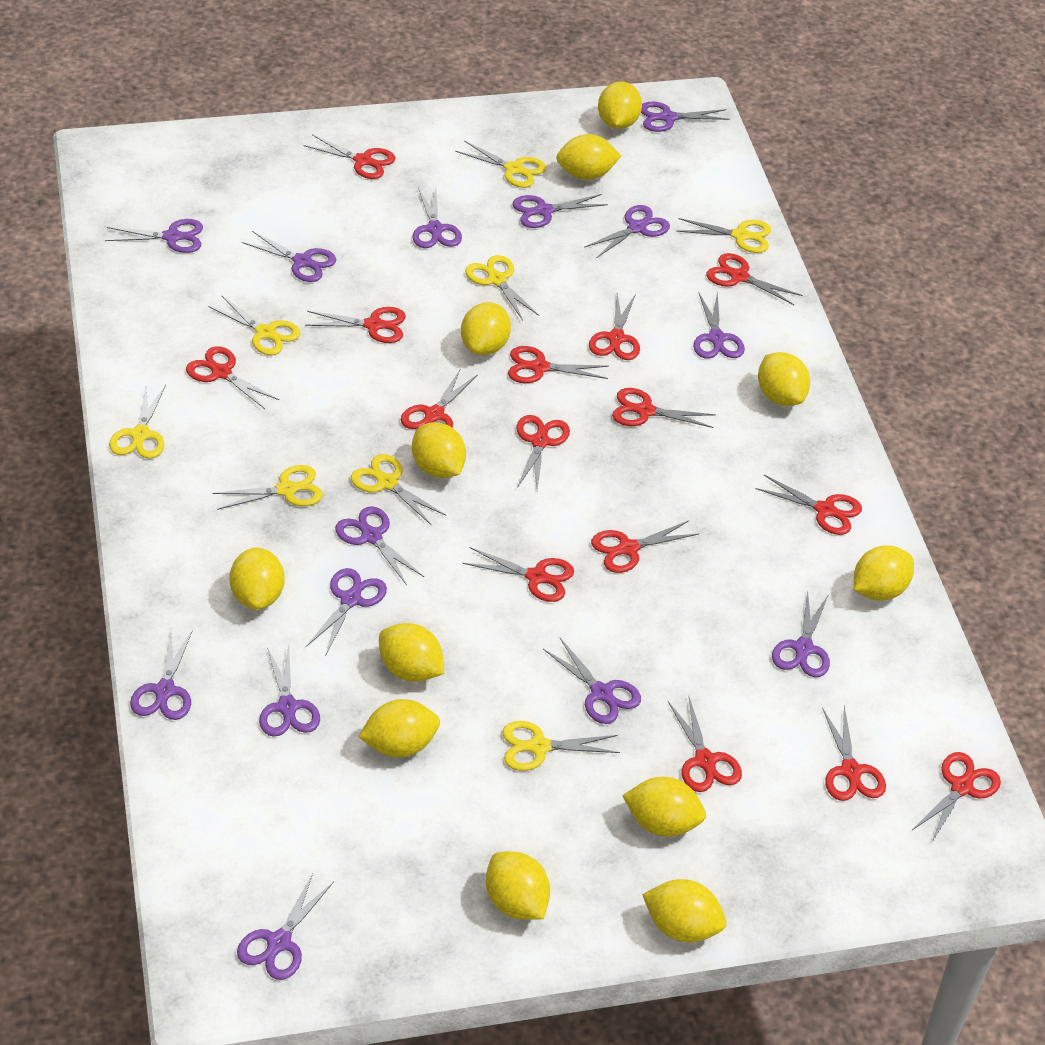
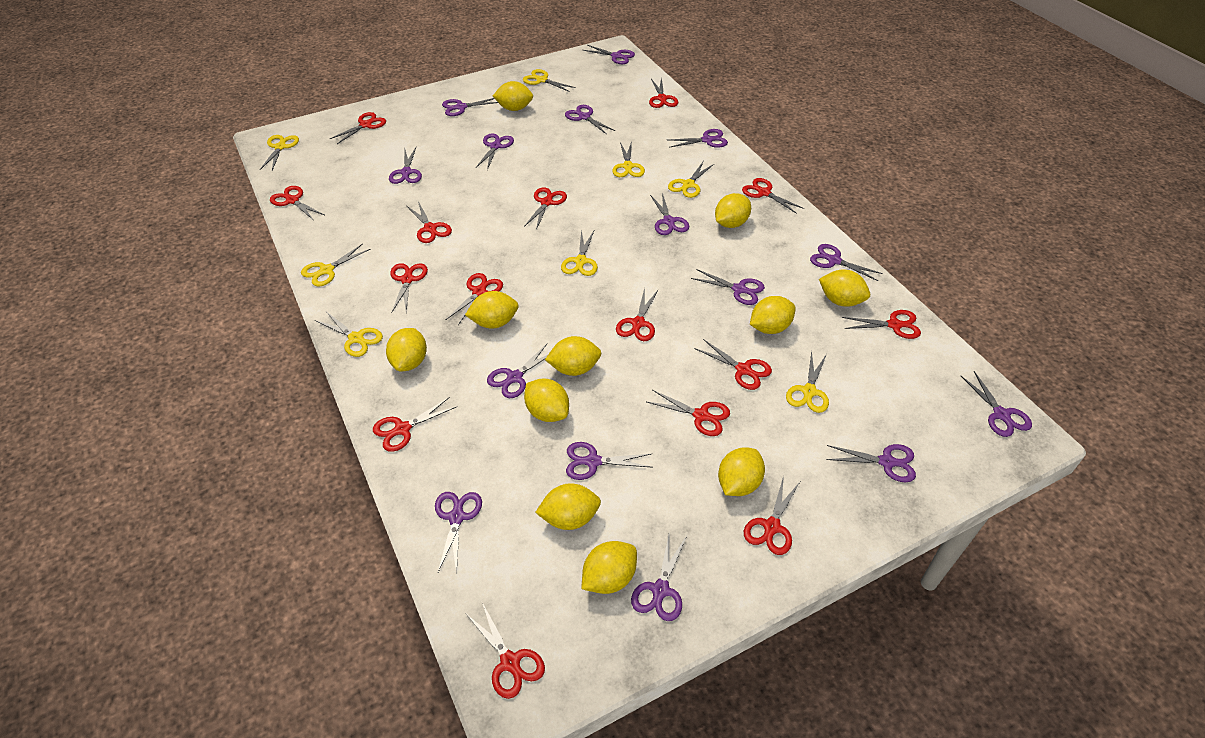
purple scissors: [105,219,203,253] [130,630,193,720] [237,873,334,980] [242,231,336,282] [259,645,320,737] [306,568,387,654] [335,506,424,585] [412,188,462,248] [512,194,608,228] [543,638,641,724] [584,205,670,258] [641,102,730,132] [693,291,745,359] [772,591,830,677] = 14 -> [389,147,422,184] [435,492,482,575] [442,98,498,116] [476,133,514,170] [487,343,548,398] [565,105,615,135] [566,442,653,480] [583,45,635,64] [631,535,687,621] [650,193,689,235] [669,129,728,148] [691,269,765,305] [810,244,883,281] [827,444,916,482] [961,371,1032,437] = 15
yellow lemon: [229,547,285,610] [358,699,440,758] [379,623,444,682] [412,422,466,478] [461,302,511,355] [486,851,550,920] [556,134,621,180] [598,82,642,129] [622,777,706,837] [642,879,726,942] [758,352,810,406] [854,545,914,601] = 12 -> [386,328,427,371] [465,291,519,328] [493,81,533,111] [524,379,569,422] [535,483,601,530] [545,336,602,376] [582,541,637,594] [715,193,751,228] [718,448,765,496] [750,296,795,334] [819,270,870,307] = 11

